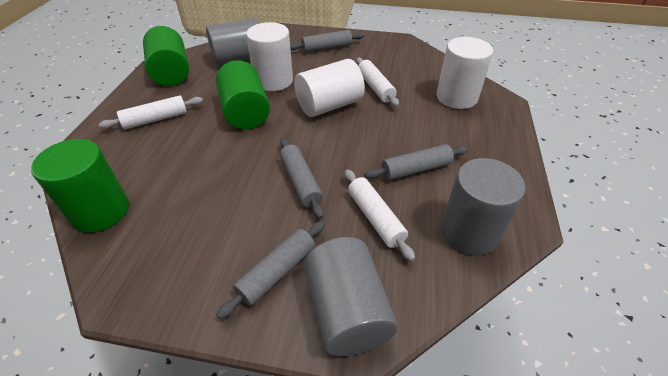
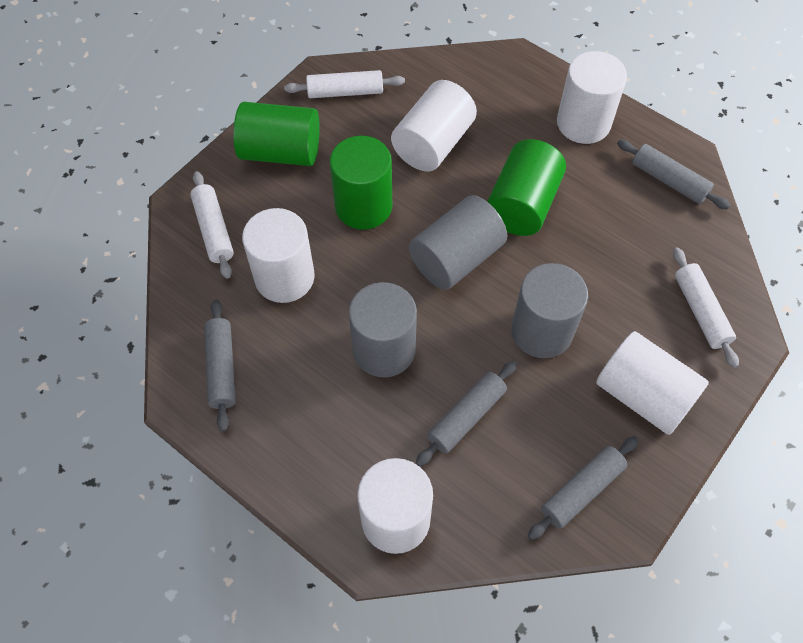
white cylinder: [246,22,293,91] [294,59,365,117] [437,37,493,109] = 3 -> [242,208,315,303] [357,458,433,554] [391,80,477,172] [557,51,627,144] [596,331,709,435] = 5

